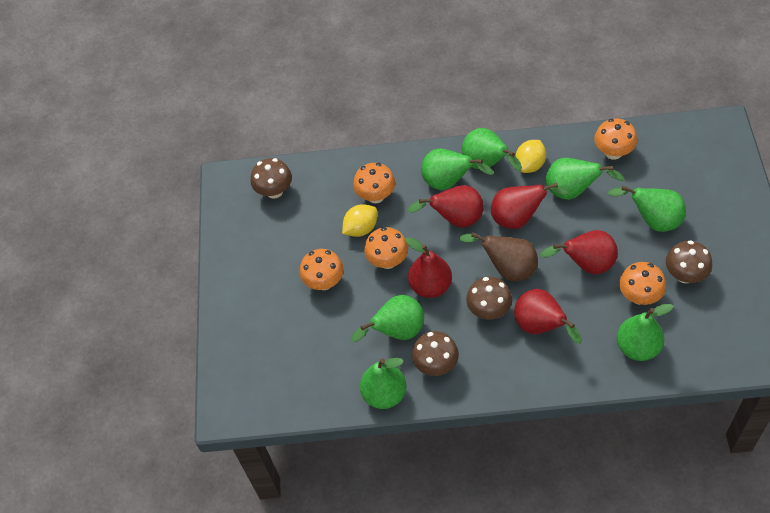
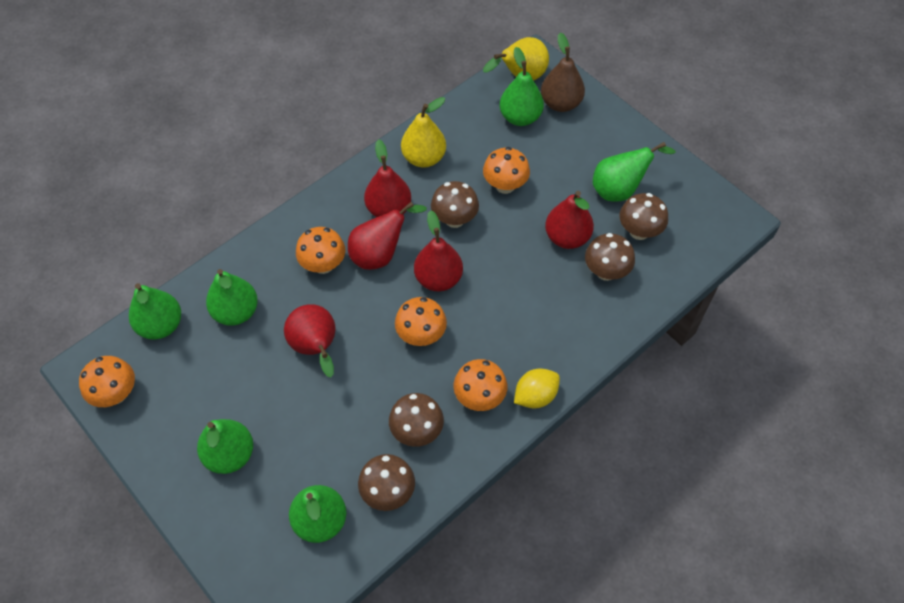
brown mushroom: [251,158,292,199] [412,331,459,376] [466,277,512,320] [666,240,712,283] = 4 -> [358,454,415,511] [389,393,444,447] [431,181,479,228] [585,233,635,281] [619,193,668,240] = 5
green pear: [351,295,424,342] [360,358,406,409] [421,149,494,190] [462,128,522,171] [546,158,625,200] [608,186,686,232] [617,304,674,361] = 7 -> [129,283,181,340] [197,419,253,474] [206,269,258,326] [289,485,346,543] [500,47,544,126] [593,142,675,202] = 6
yellow lemon: [342,204,377,237] [516,140,546,173] = 2 -> [514,368,560,409] = 1
yellow pear: none = 0 -> [401,97,446,167] [483,37,549,81] = 2

